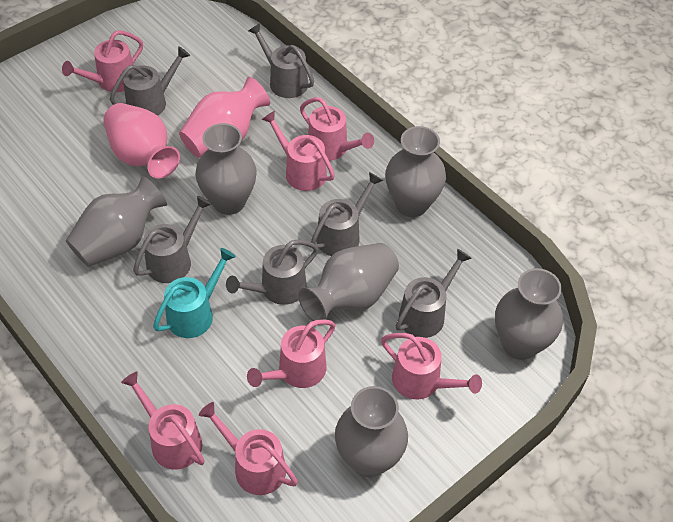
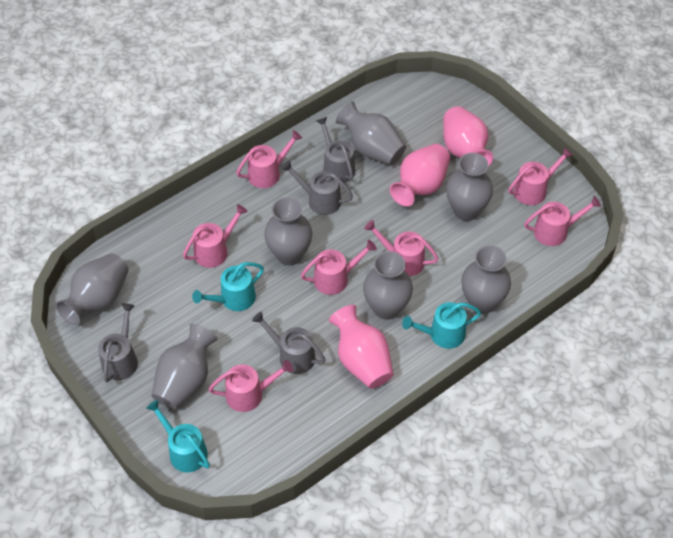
grey vase: [66,176,167,267] [195,123,257,215] [298,243,399,321] [335,386,408,477] [385,126,446,217] [495,268,563,360] = 6 -> [55,253,129,325] [151,324,217,409] [264,197,313,265] [336,101,406,165] [363,251,413,320] [446,153,493,221] [461,245,511,314] = 7
grey watering can: [110,46,190,116] [133,196,212,283] [226,240,318,305] [248,23,314,98] [311,172,383,256] [396,249,472,338] = 6 -> [98,303,138,382] [252,312,326,374] [281,160,353,215] [316,117,355,183] = 4
pink vase: [103,103,180,179] [179,77,270,158] = 2 -> [329,305,394,389] [390,144,450,207] [443,106,493,167] = 3
turquoise watering can: [153,248,236,338] = 1 -> [146,400,210,472] [192,262,264,311] [402,302,481,349] = 3

